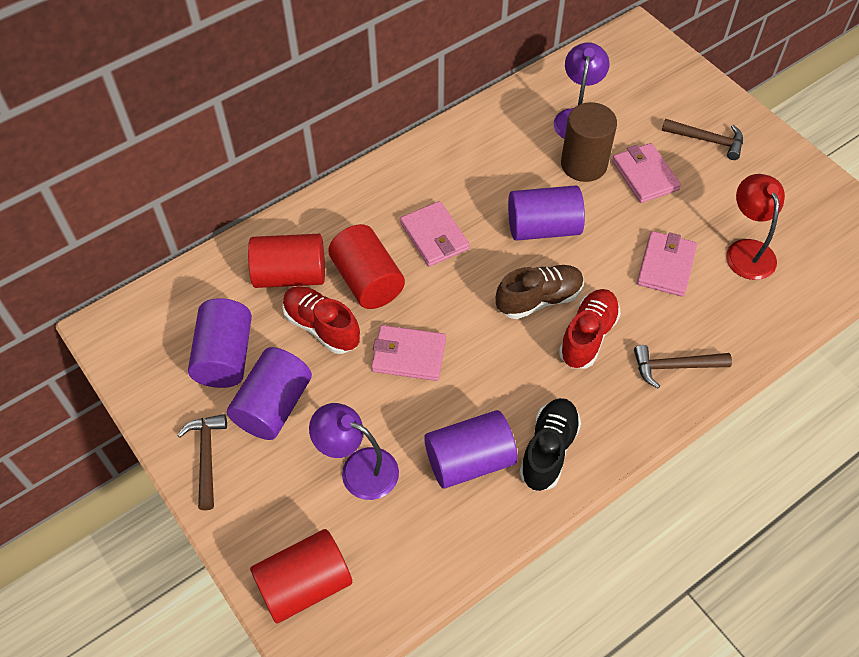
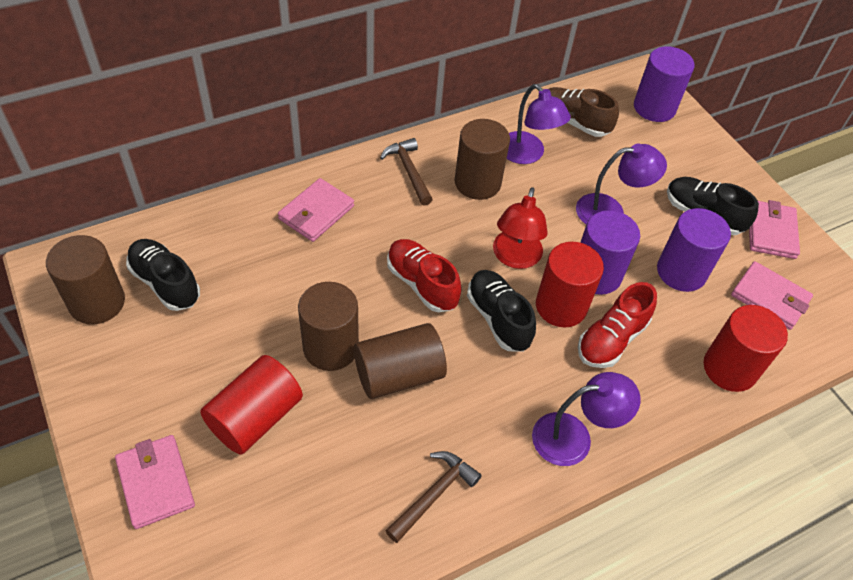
black shoe: [519,398,581,491] = 1 -> [126,239,200,311] [467,270,536,352] [667,177,759,235] = 3
brown cylinder: [561,102,617,182] = 1 -> [46,235,125,324] [298,282,359,371] [354,323,447,399] [454,119,510,200] = 4
brown hammer: [177,414,227,510] [634,345,732,389] [662,119,743,160] = 3 -> [380,138,433,206] [385,451,482,543] = 2
purple cylinder: [188,298,252,388] [227,347,312,440] [424,410,518,488] [508,185,585,241] = 4 -> [580,210,640,295] [634,46,695,122] [657,208,731,292] = 3
purple lamp: [309,403,399,500] [554,42,610,139] = 2 -> [507,84,571,164] [532,372,641,466] [576,144,667,225] = 3

